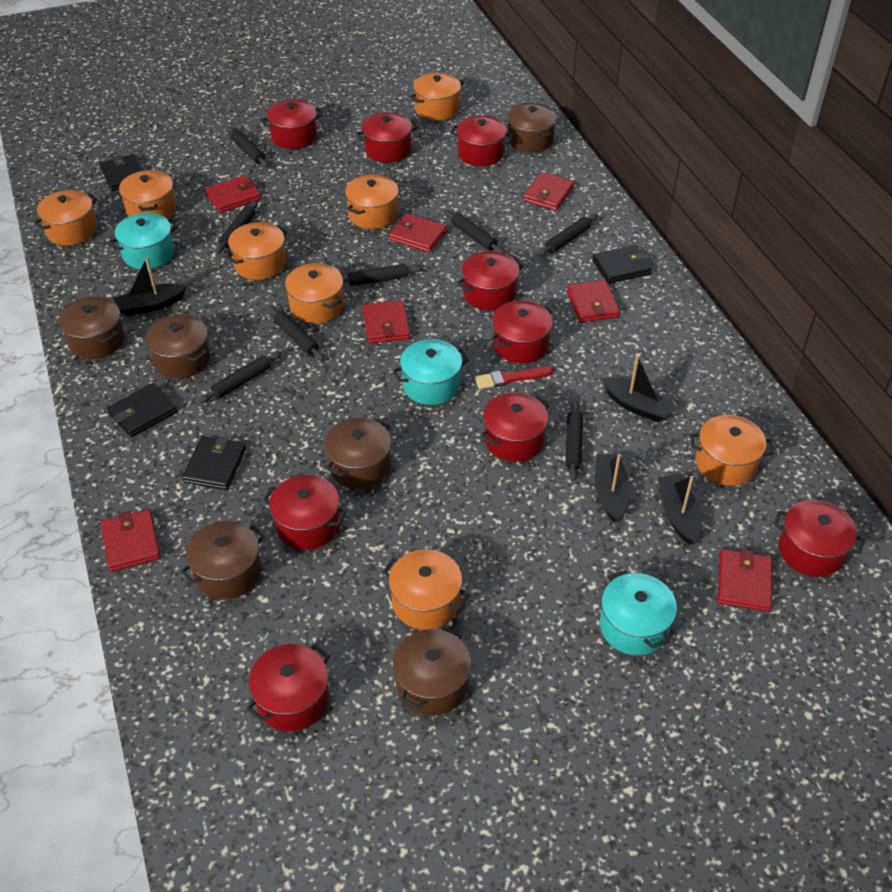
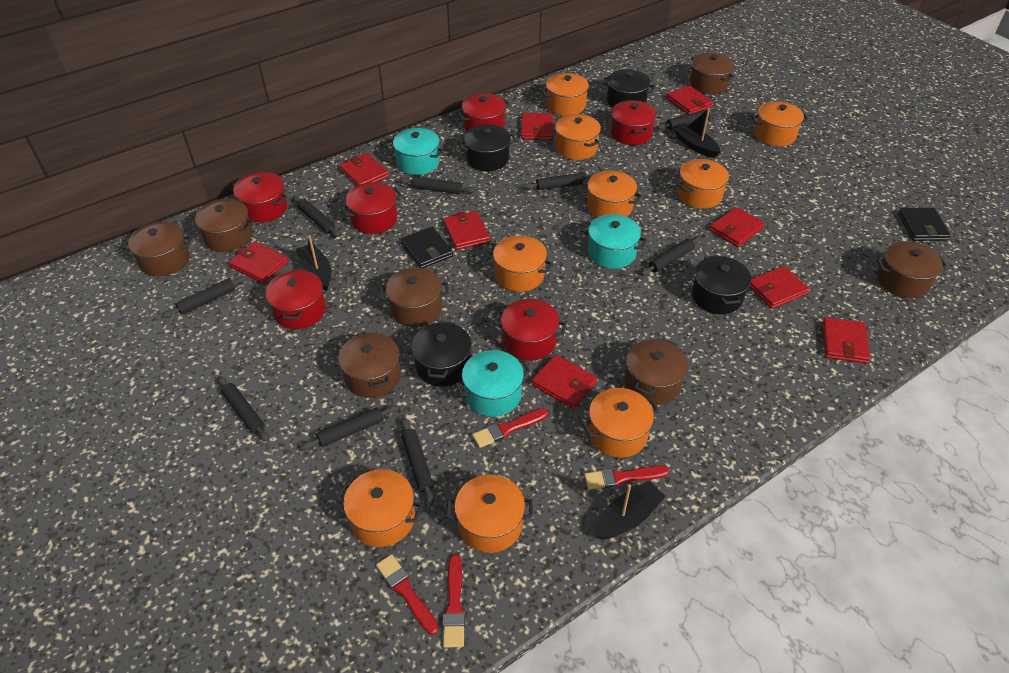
black boat: [114,257,187,316] [595,454,630,523] [602,356,675,422] [658,474,701,545] = 4 -> [296,235,331,291] [595,481,666,539] [674,108,721,158] = 3
black pot: none = 0 -> [411,321,472,387] [459,124,516,171] [602,69,655,108] [692,255,751,314] = 4
black rolling pin: [198,351,282,403] [216,200,258,254] [227,126,269,167] [268,306,324,361] [343,264,423,286] [444,210,505,254] [538,214,598,256] [565,400,583,481] = 8 -> [162,276,247,318] [218,376,269,442] [293,195,340,237] [300,405,398,450] [399,176,475,194] [401,417,434,505] [523,172,594,190] [641,236,702,275] [657,110,720,130] = 9
black wallet: [100,154,143,191] [107,383,178,437] [182,436,246,490] [592,245,652,284] = 4 -> [401,227,453,268] [898,208,951,241] = 2
brown pot: [59,296,125,359] [146,314,210,378] [180,521,265,599] [325,418,391,489] [393,626,471,716] [507,103,557,153] = 6 -> [123,221,192,276] [192,199,254,252] [338,331,401,398] [380,268,449,327] [624,338,688,405] [690,53,734,94] [877,241,947,298] = 7
orange pot: [34,190,98,246] [119,170,176,219] [226,222,288,280] [285,263,344,324] [345,175,399,229] [382,549,470,630] [410,73,464,121] [690,415,774,486] = 8 -> [336,469,423,547] [447,475,533,553] [488,235,553,292] [541,73,593,116] [555,114,601,160] [582,170,642,218] [582,388,659,458] [677,159,729,209] [751,101,808,146] = 9
red brush: [475,366,553,389] = 1 -> [376,554,439,635] [443,554,465,648] [472,408,548,448] [584,466,669,490] = 4
red pot: [247,644,330,731] [261,99,323,149] [263,475,347,550] [356,112,418,163] [450,115,513,166] [457,251,524,311] [481,392,550,462] [491,300,553,363] [774,500,865,577] = 9 -> [232,172,288,223] [266,269,326,329] [341,182,402,234] [457,93,510,132] [494,299,567,361] [611,100,657,145] = 6
red wallet: [101,509,160,572] [205,175,261,213] [362,300,410,343] [389,213,447,252] [523,172,574,210] [567,280,620,322] [718,549,772,612] = 7 -> [228,241,288,283] [340,153,389,186] [443,211,490,250] [521,113,553,140] [531,355,598,409] [666,85,713,114] [709,207,765,247] [749,266,809,309] [822,317,870,364] = 9

